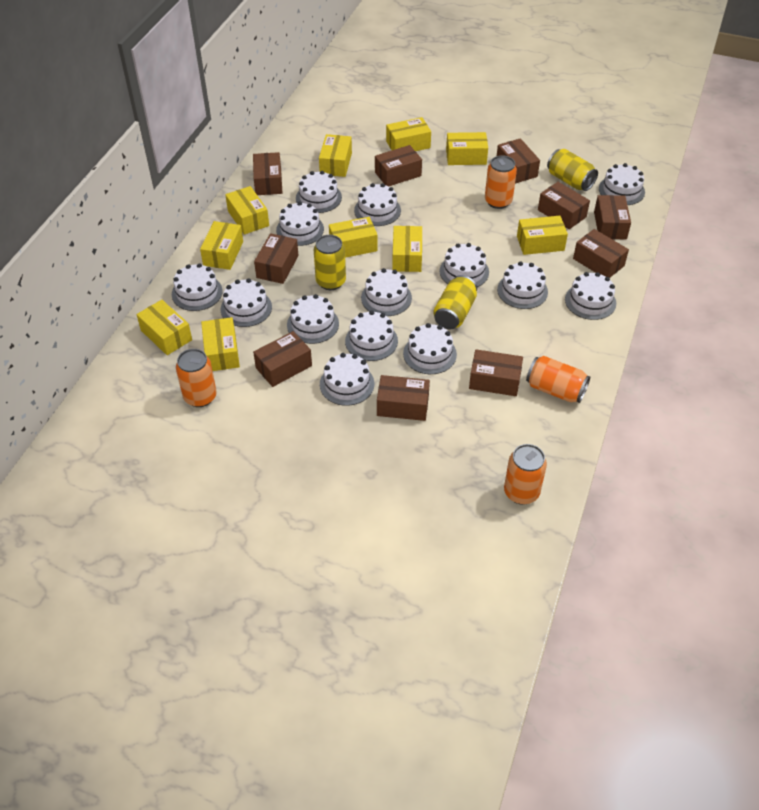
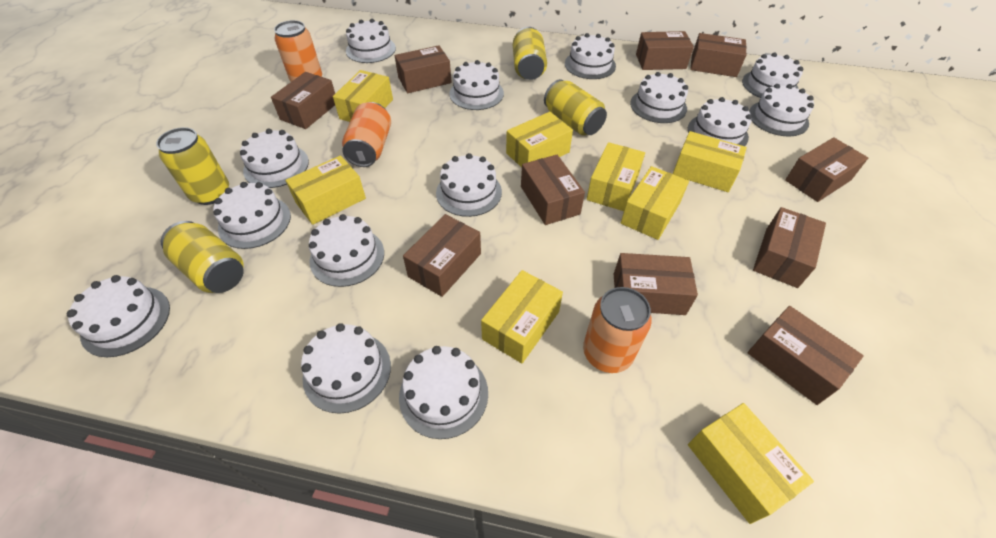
orange can: [176,349,217,407] [485,155,517,209] [504,444,547,505] [526,356,590,403] = 4 -> [274,20,322,82] [342,102,391,167] [583,287,652,373] = 3
yellow box: [136,300,192,355] [200,221,243,270] [201,317,240,371] [225,186,269,235] [319,134,352,177] [329,217,378,258] [386,117,431,151] [392,226,422,272] [446,132,488,165] [517,216,568,255] = 10 -> [286,155,366,225] [333,70,393,122] [481,270,563,363] [506,112,573,167] [587,142,645,211] [621,166,689,240] [673,131,747,192] [688,403,814,524] = 8
yellow can: [314,235,346,290] [433,275,477,329] [547,149,598,191] = 3 -> [156,127,229,205] [161,221,244,293] [513,27,547,80] [544,79,607,136] = 4

